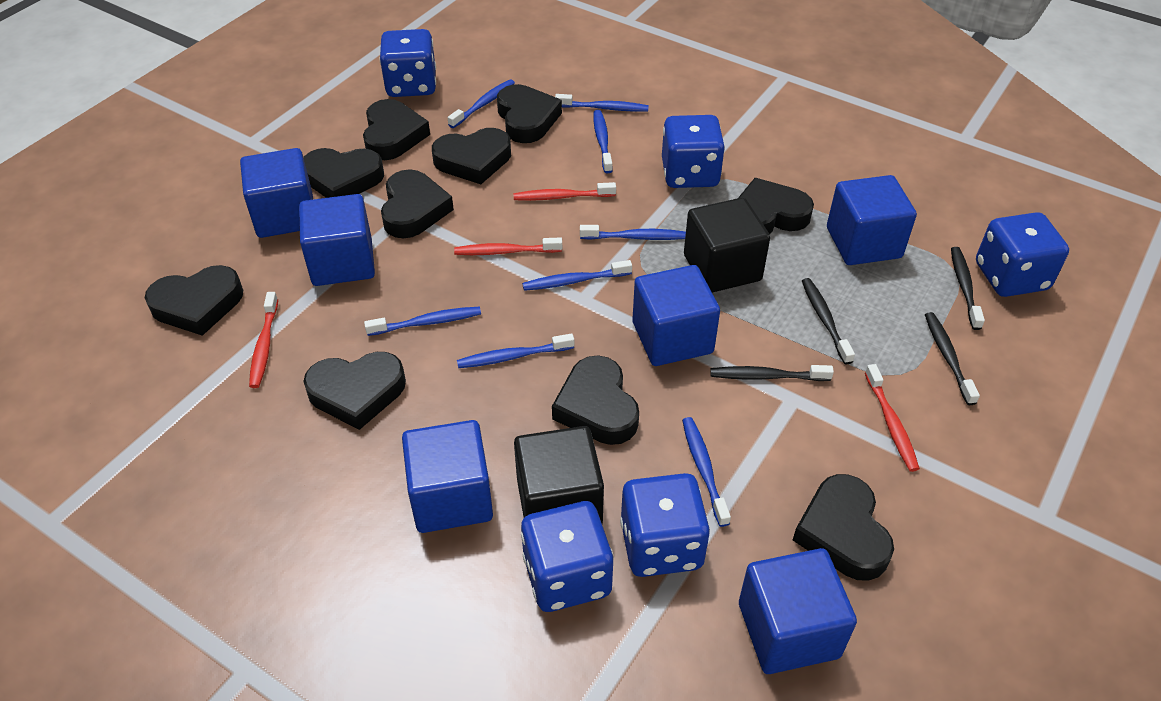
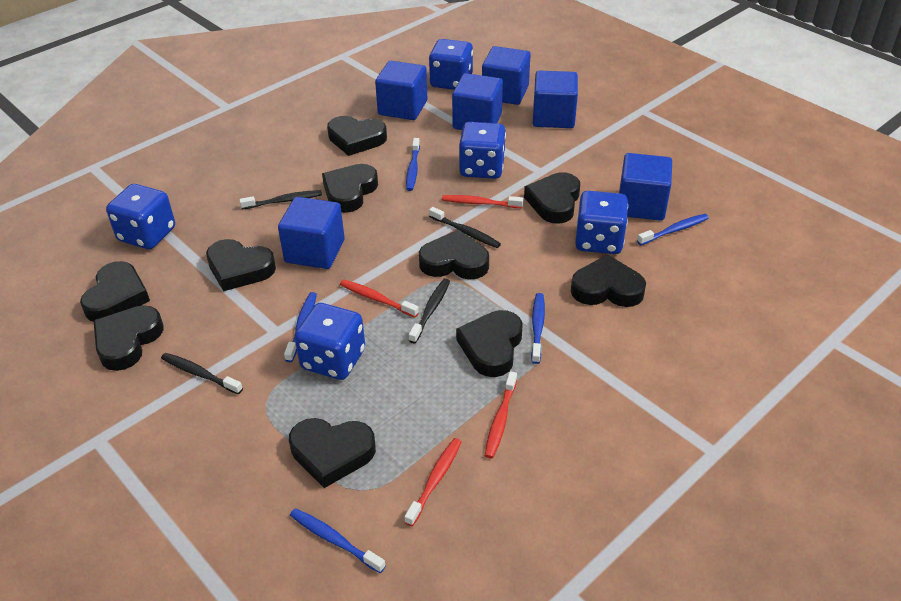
black cube: [514,426,604,524] [684,198,770,293] = 2 -> none = 0
blue toothbrush: [364,307,481,336] [447,79,515,128] [457,333,574,368] [522,260,632,291] [555,94,649,112] [580,225,686,240] [593,110,613,173] [682,417,731,527] = 8 -> [284,292,317,362] [290,508,386,573] [406,138,420,191] [531,293,545,364] [637,214,709,245] = 5

